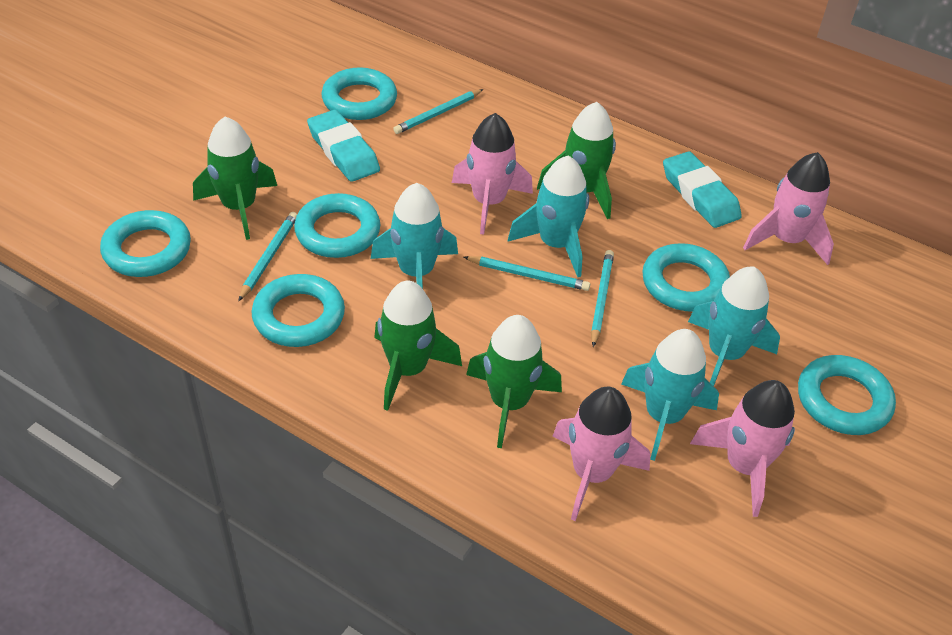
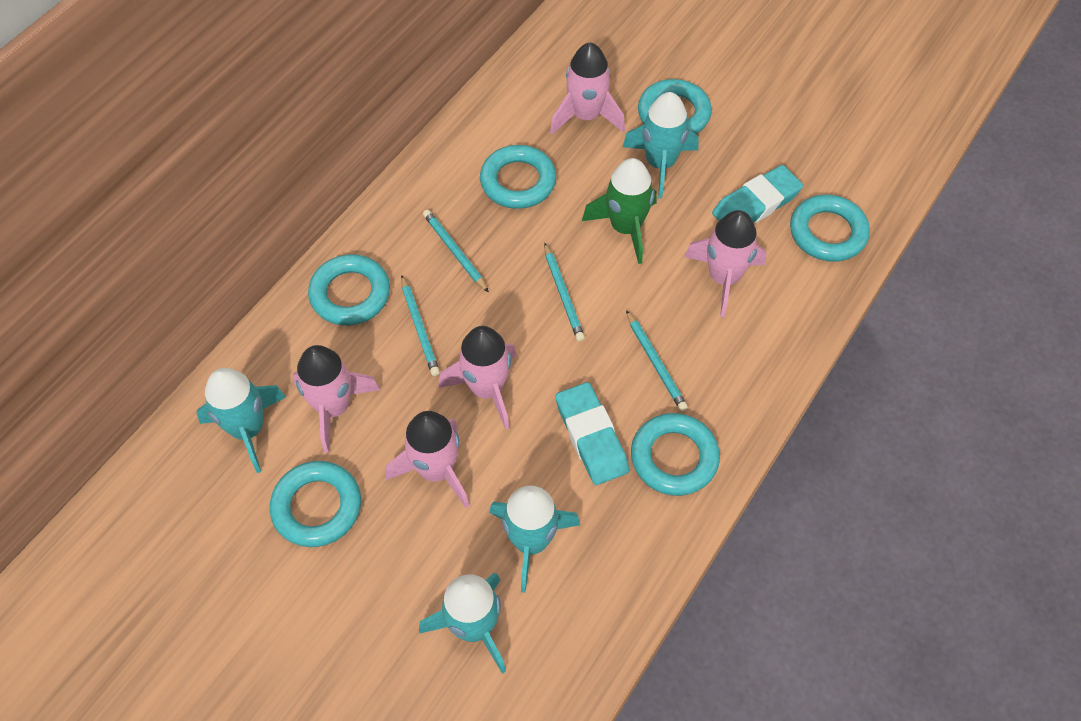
green rocket: [193,117,277,240] [374,280,462,411] [466,315,562,448] [537,102,616,219] = 4 -> [582,158,657,264] = 1
pink rocket: [452,113,533,235] [553,387,650,521] [690,380,795,517] [743,152,834,265] = 4 -> [292,345,380,453] [386,411,469,508] [438,326,517,430] [550,43,625,134] [684,210,767,317] = 5

